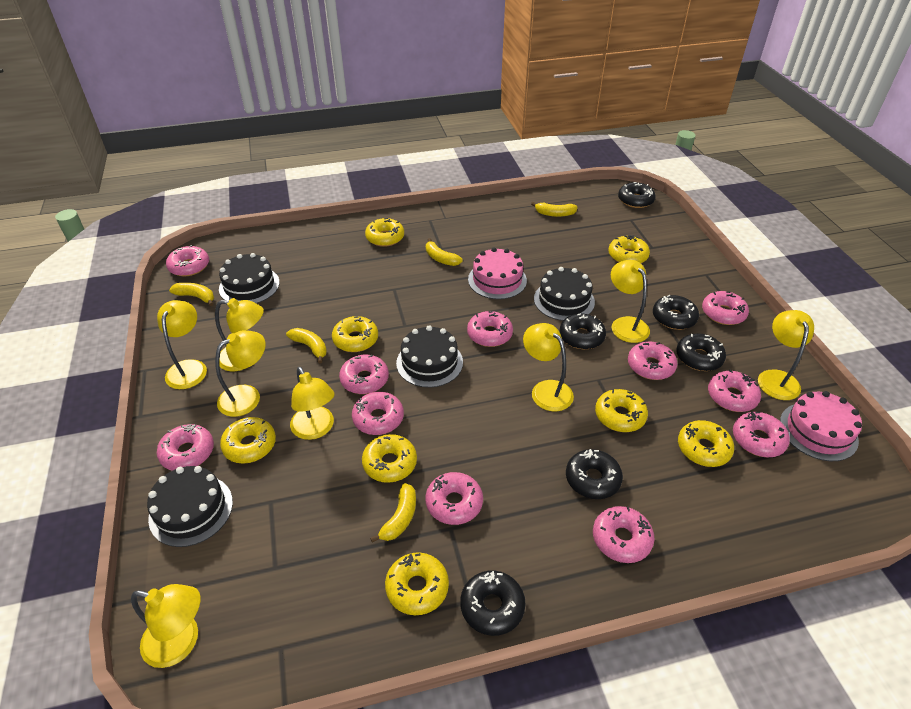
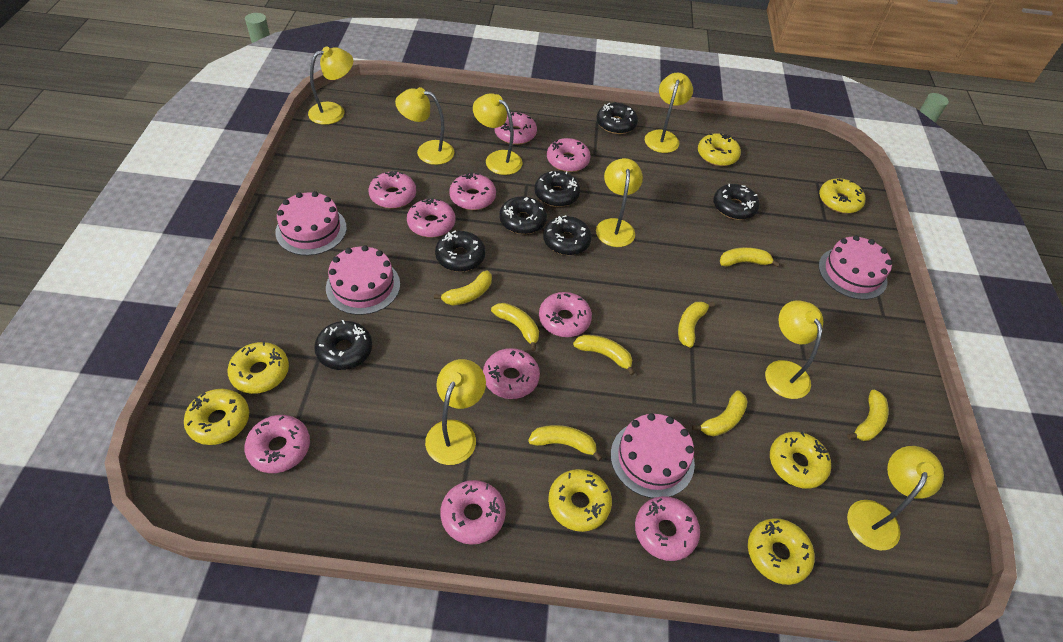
black cake: [147,466,233,547] [219,253,280,304] [396,325,463,388] [534,267,595,321] = 4 -> none = 0
black donut: [460,570,526,636] [559,313,606,349] [566,449,623,499] [618,182,656,208] [653,295,699,330] [676,333,726,371] = 6 -> [314,320,372,370] [435,230,485,272] [499,196,547,234] [534,171,580,207] [543,215,592,255] [597,103,638,134] [713,184,760,220] = 7
pink cake: [468,247,527,299] [780,391,862,461] = 2 -> [275,191,347,256] [326,245,400,315] [611,413,695,498] [819,235,892,300] = 4
pink donut: [157,424,214,471] [166,245,209,276] [339,355,389,394] [352,392,404,435] [426,472,483,525] [467,311,513,347] [593,506,655,563] [628,342,677,380] [702,291,749,325] [708,369,761,412] [733,411,790,457] = 11 -> [245,415,310,473] [369,171,416,209] [407,198,455,237] [440,480,506,544] [449,172,496,210] [483,348,540,399] [494,112,537,145] [539,292,592,337] [547,138,591,172] [635,496,700,561] = 10
yellow banana: [169,283,214,306] [286,328,327,364] [370,483,416,543] [426,238,463,266] [531,202,578,217] = 5 -> [434,271,492,306] [491,303,539,351] [528,425,602,461] [573,335,635,375] [678,301,715,348] [692,391,748,436] [720,247,780,267] [847,390,889,441] = 8
yellow donut: [220,417,276,463] [332,316,378,352] [362,434,417,483] [365,218,404,247] [385,552,449,615] [595,389,648,432] [609,235,650,263] [678,420,734,467] = 8 -> [184,389,249,445] [227,341,289,394] [548,469,612,532] [698,133,741,166] [748,518,815,585] [770,432,831,489] [819,178,865,213] = 7

